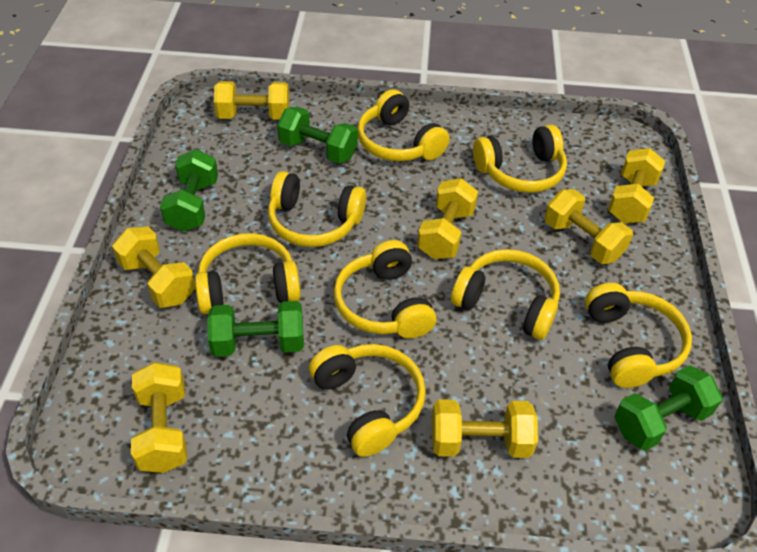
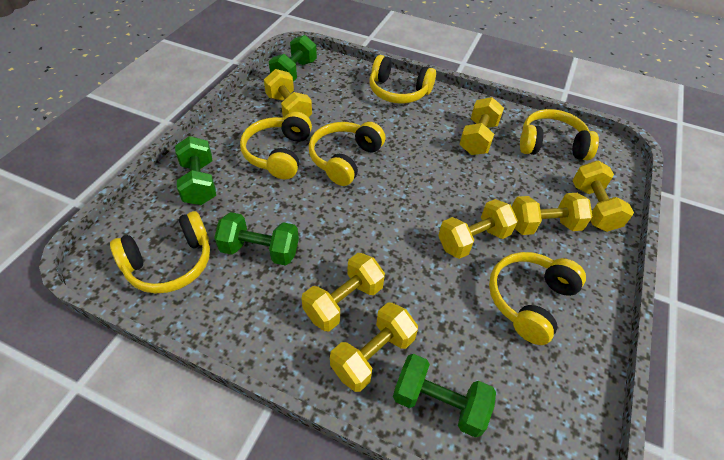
yellow headphones: [195,233,301,314] [268,171,366,247] [309,344,426,457] [333,240,436,339] [357,89,450,161] [451,249,560,340] [473,125,567,193] [585,283,692,388] = 8 -> [110,211,210,294] [240,112,312,179] [309,122,385,186] [370,55,436,104] [489,252,586,345] [520,109,599,161] = 6

